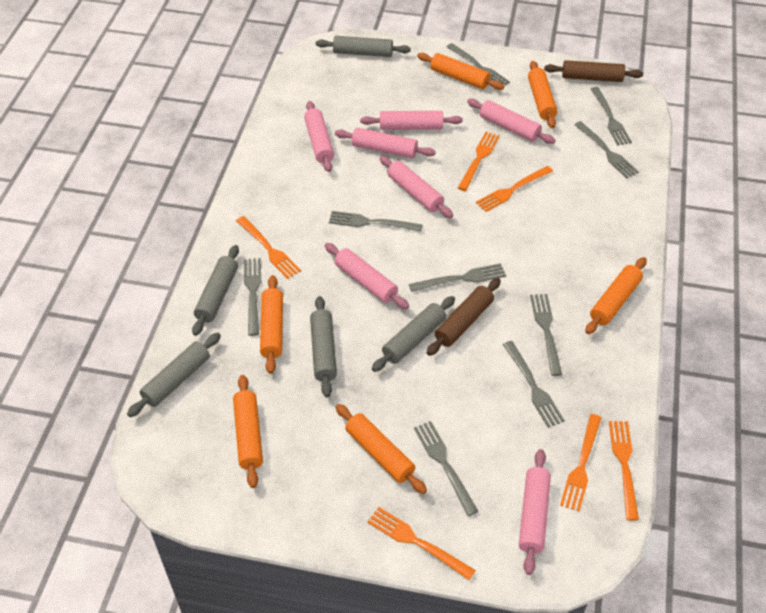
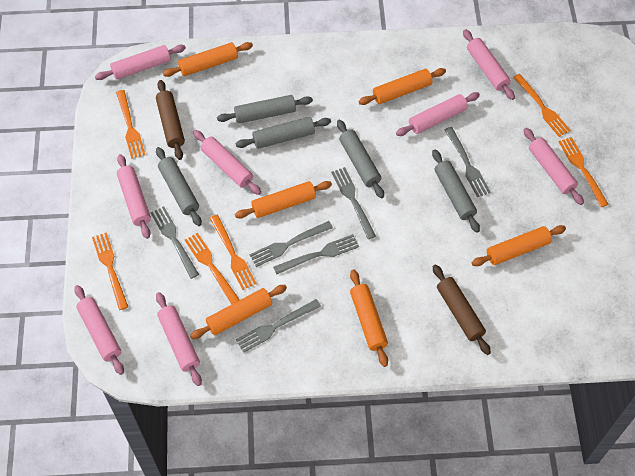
grey fork: [244,258,261,336] [329,211,423,232] [409,263,506,292] [414,421,479,516] [446,43,510,85] [503,341,565,428] [530,294,562,376] [574,121,639,179] [591,87,632,146] = 9 -> [150,206,199,279] [236,299,321,353] [249,221,333,267] [273,234,359,274] [331,167,376,239] [444,127,491,197] = 6
pink rolling pin: [304,101,334,172] [325,243,409,309] [335,128,436,158] [360,111,463,130] [380,156,453,218] [467,99,556,144] [519,449,551,575] = 7 -> [74,285,124,375] [95,45,186,80] [117,154,151,239] [156,292,202,386] [193,130,261,195] [396,92,480,136] [463,29,515,100] [524,128,584,205] = 8

